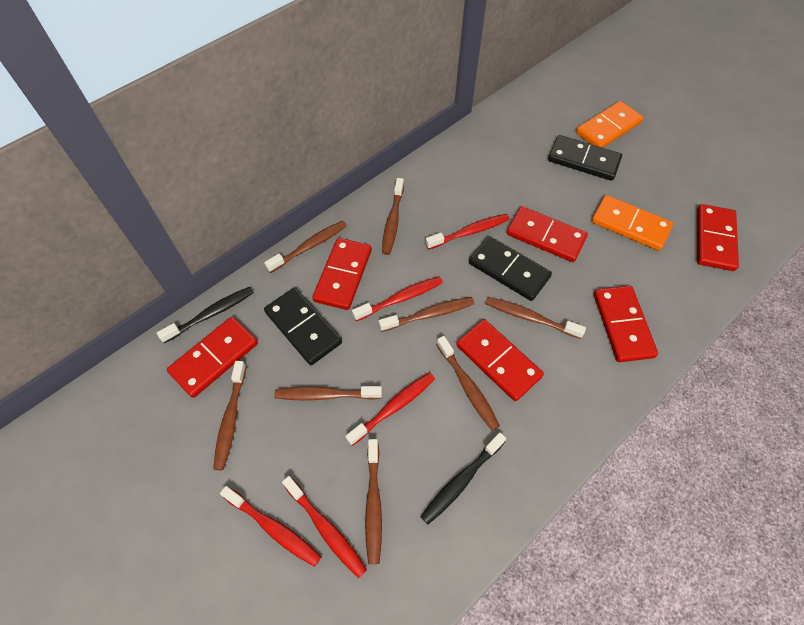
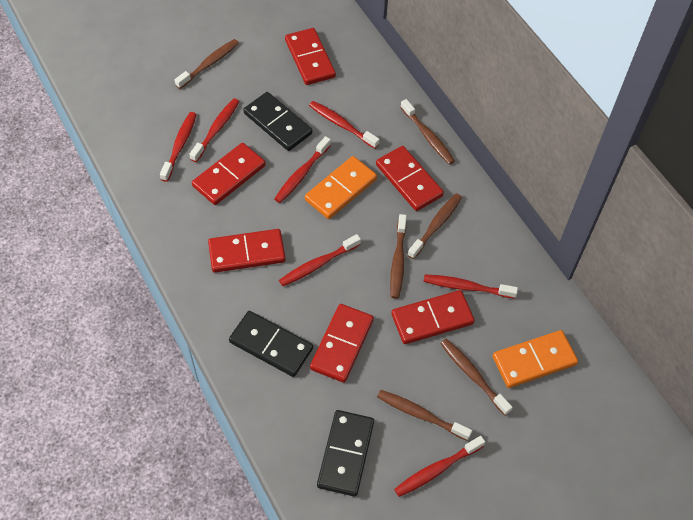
black toothbrush: [157,287,254,343] [420,432,506,524] = 2 -> none = 0
brown toothbrush: [213,361,246,470] [264,221,347,273] [274,386,382,401] [365,439,382,564] [379,297,474,332] [382,178,404,255] [436,336,500,431] [486,297,586,339] = 8 -> [175,39,239,89] [377,390,472,441] [390,214,407,299] [400,99,455,165] [408,193,462,259] [440,339,513,415] = 6
red toothbrush: [220,486,321,567] [282,476,367,578] [345,372,435,446] [352,277,443,321] [425,214,509,250] = 5 -> [160,112,197,182] [189,98,239,162] [274,136,331,203] [279,234,361,286] [309,101,380,149] [394,436,485,497] [423,275,518,298] = 7

